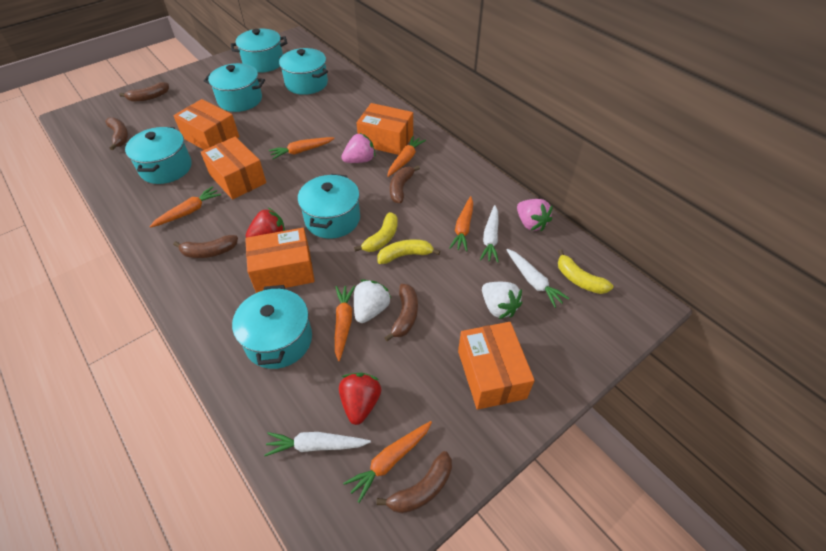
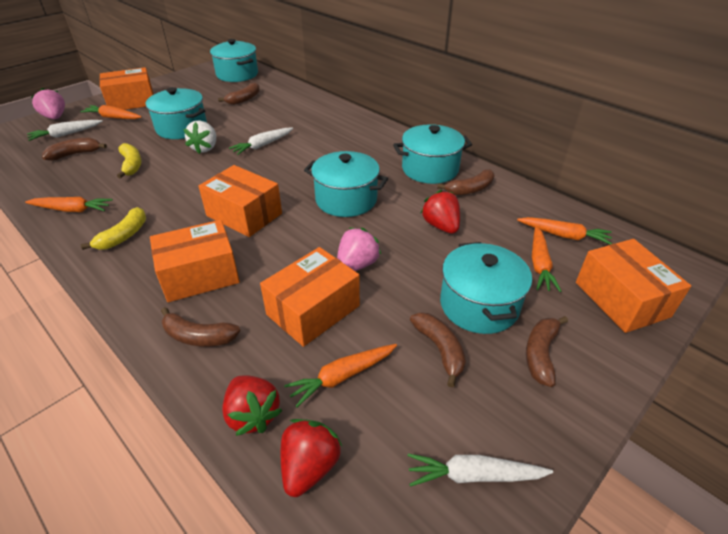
orange carrot: [149,186,221,228] [269,137,335,159] [335,286,355,361] [343,421,432,503] [387,136,426,177] [449,196,473,252] = 6 -> [25,197,113,212] [80,105,142,119] [284,344,397,408] [517,217,612,244] [532,226,561,292] = 5
red strawberry: [246,208,285,238] [339,373,381,425] = 2 -> [222,375,282,436] [281,419,342,497] [421,190,460,234] = 3
turquoise pot: [125,127,192,184] [204,63,265,112] [231,29,287,73] [232,285,312,369] [279,48,328,95] [298,174,360,239] = 6 -> [146,87,207,139] [210,39,258,82] [304,151,388,217] [393,124,472,184] [440,242,532,334] = 5
white strawberry: [354,280,391,323] [482,282,522,319] = 2 -> [183,121,216,154] = 1
yellow banana: [354,212,398,252] [378,239,440,264] [558,249,613,294] = 3 -> [81,207,146,250] [117,143,142,179] = 2

